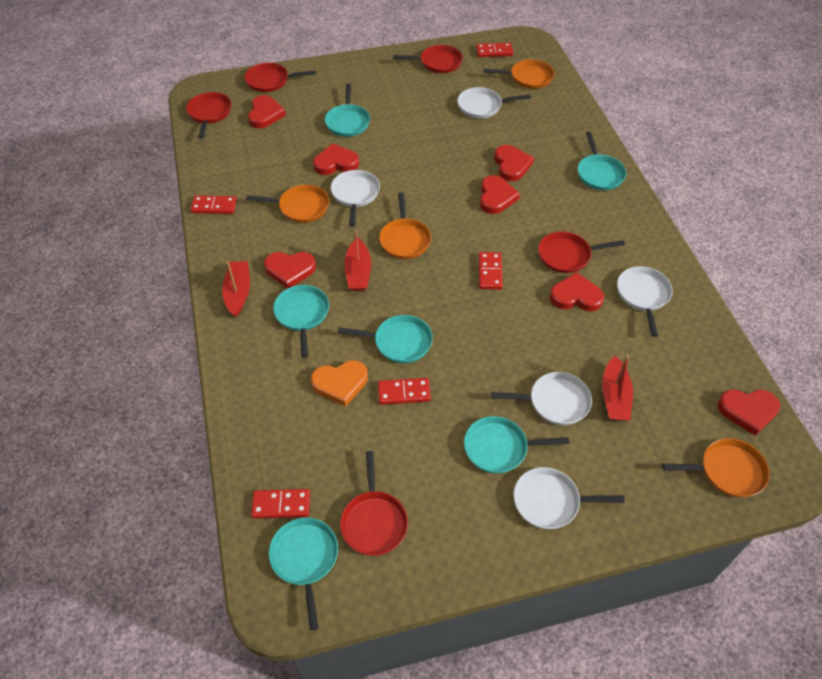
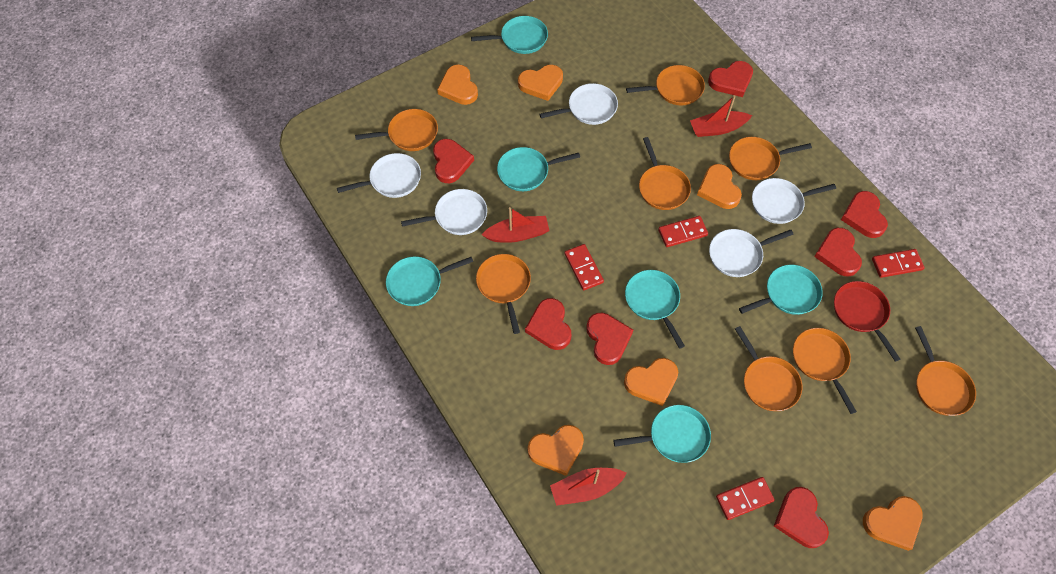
orange heart: [311,360,368,407] = 1 -> [437,64,478,105] [518,65,563,101] [528,425,584,476] [624,358,678,406] [697,164,742,209] [863,496,923,551] = 6
orange pan: [246,185,329,223] [379,193,431,259] [484,59,554,89] [662,438,770,498] = 4 -> [355,109,438,151] [476,254,531,334] [626,65,705,105] [639,137,691,210] [729,137,812,180] [735,326,802,411] [793,328,857,414] [915,326,976,416] = 8
red domino: [190,195,237,214] [251,489,310,519] [378,378,431,405] [476,43,513,57] [479,252,503,290] = 5 -> [564,244,604,290] [658,216,708,247] [716,477,775,520] [872,249,925,278] = 4
red pan: [186,92,231,139] [244,63,316,92] [340,451,408,556] [393,45,463,73] [538,231,625,273] = 5 -> [834,281,900,362] = 1

